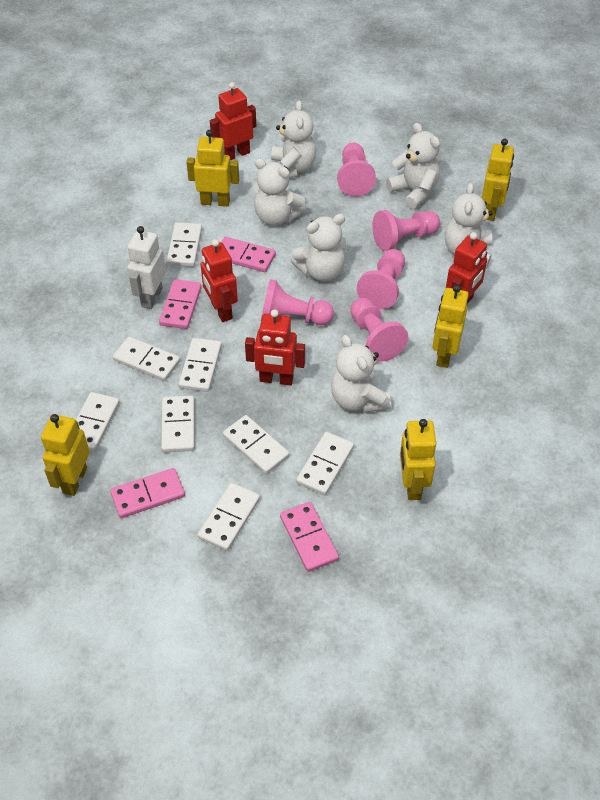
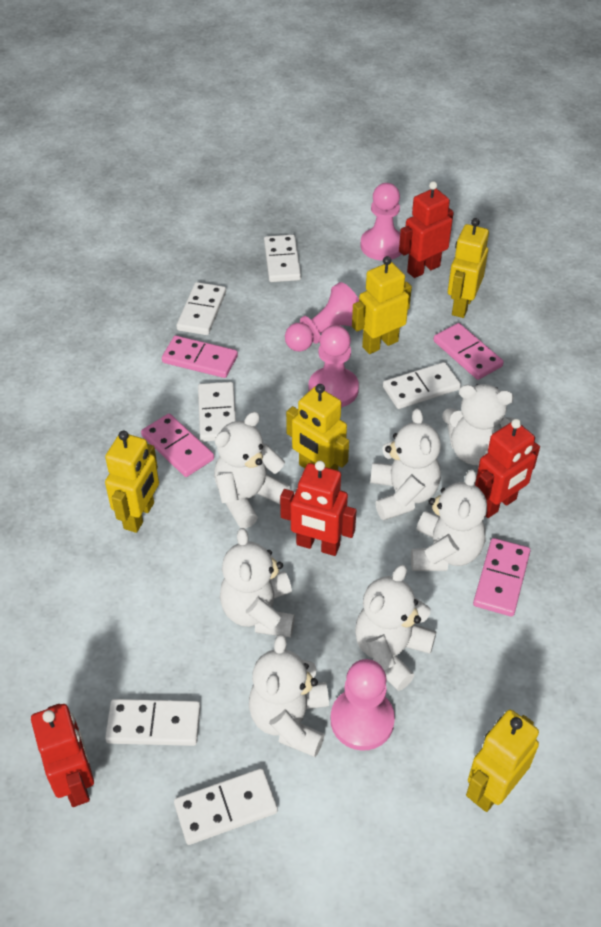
pink pawn: [261,279,334,325] [337,143,376,197] [350,298,408,362] [356,249,405,309] [372,210,440,251] = 5 -> [285,282,359,352] [308,325,359,407] [331,659,395,750] [361,183,401,261] = 4
white domino: [76,392,120,452] [113,337,180,381] [161,395,195,452] [166,222,202,267] [179,338,222,392] [198,483,260,551] [223,415,290,474] [296,432,354,495] = 8 -> [105,699,201,746] [174,768,278,845] [176,282,226,335] [198,382,236,442] [264,235,301,282] [383,362,461,409] = 6
white robot: [128,226,166,309] = 1 -> none = 0
white teddy bear: [254,158,307,226] [271,100,316,178] [291,214,346,281] [331,335,391,413] [386,123,440,209] [445,183,493,269] = 6 -> [214,412,291,528] [220,528,295,638] [249,634,329,757] [355,565,436,691] [370,408,441,520] [411,469,487,571] [442,384,514,465] = 7

